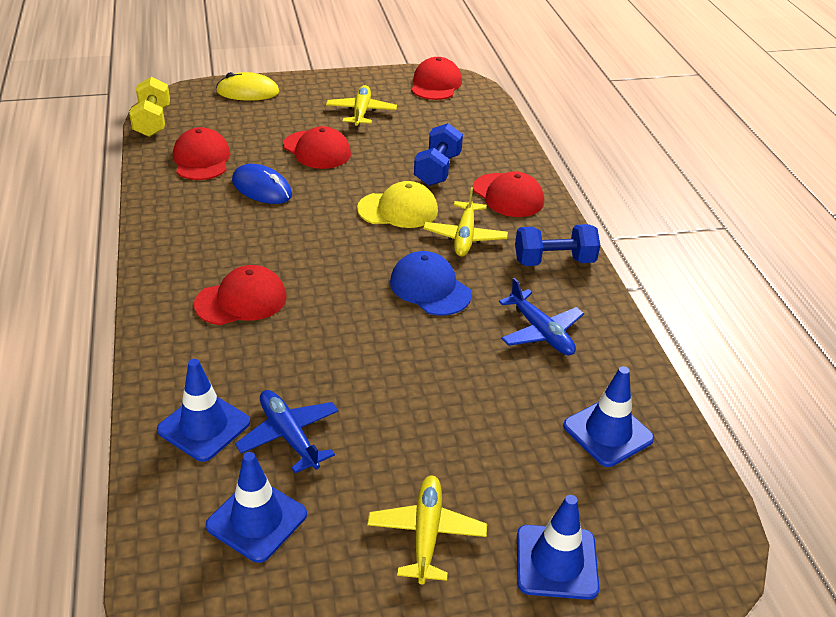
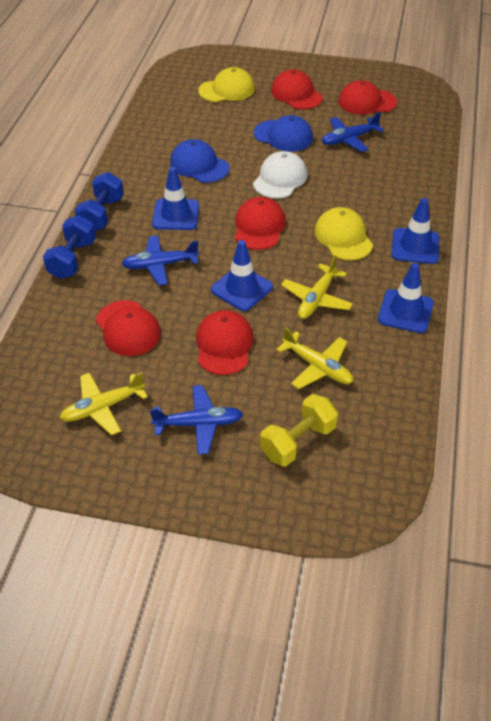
blue cap: [390,251,472,316] = 1 -> [170,139,229,183] [254,115,313,152] = 2
blue mouse: [232,164,292,204] = 1 -> none = 0
blue plane: [235,390,339,473] [499,278,584,355] = 2 -> [122,235,199,285] [150,385,243,454] [322,112,384,152] = 3
white cap: none = 0 -> [253,151,307,198] = 1
yellow cap: [357,181,438,228] = 1 -> [198,67,255,102] [315,207,373,260] = 2
yellow mouse: [216,72,279,101] = 1 -> none = 0

